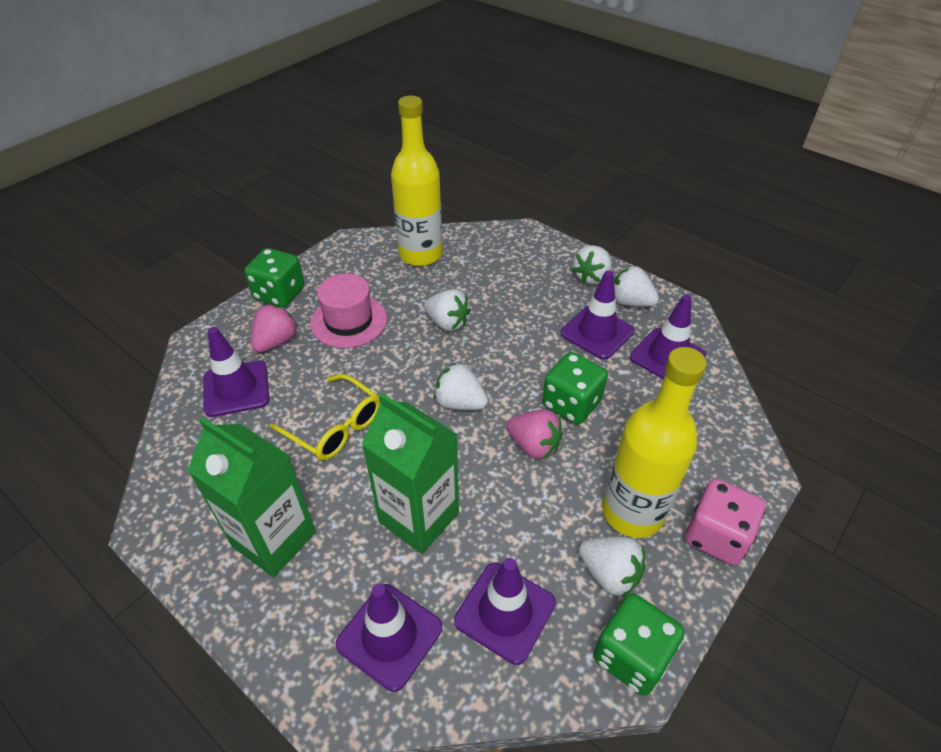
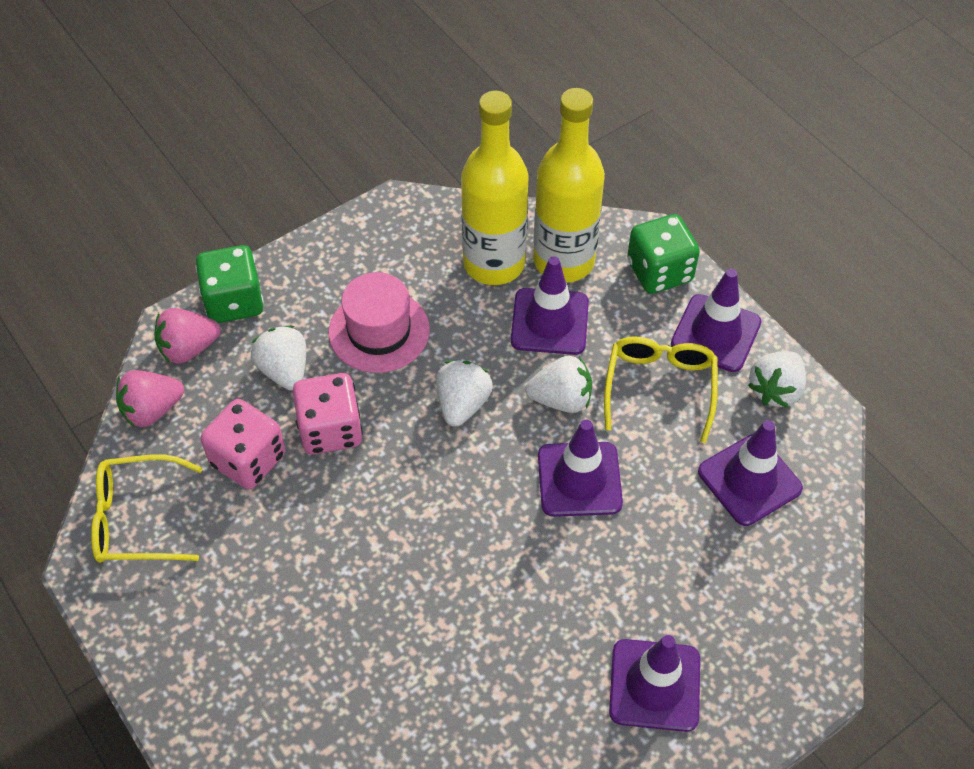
green carton: [187,417,316,577] [362,393,459,554] = 2 -> none = 0
green dice: [244,248,304,307] [542,352,608,425] [593,593,685,696] = 3 -> [195,245,264,323] [627,214,700,294] = 2
pink dice: [685,479,765,565] = 1 -> [201,399,286,489] [293,373,363,455] = 2
white strawberry: [424,289,471,331] [434,363,488,410] [572,245,612,285] [579,536,646,597] [614,266,659,307] = 5 -> [251,326,306,391] [436,361,493,427] [525,356,592,413] [748,351,806,408] = 4
yellow glasses: [269,374,380,460] = 1 -> [91,455,203,563] [604,336,718,443] = 2

